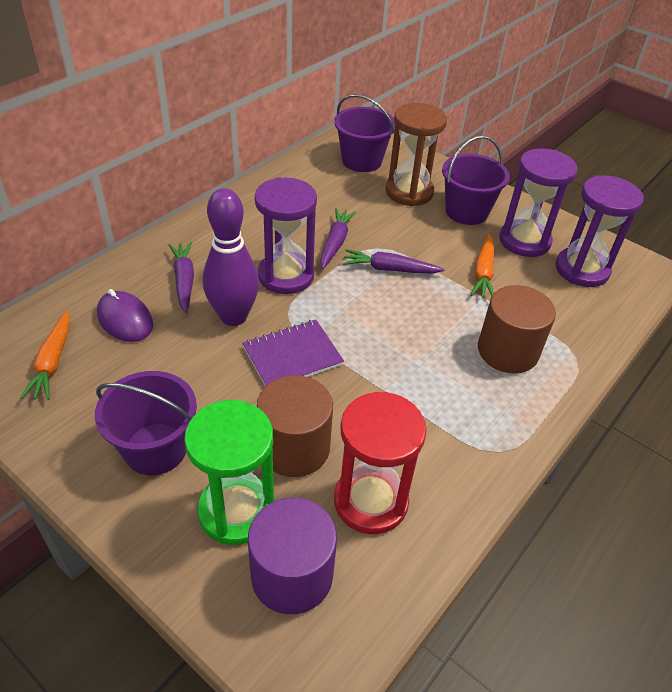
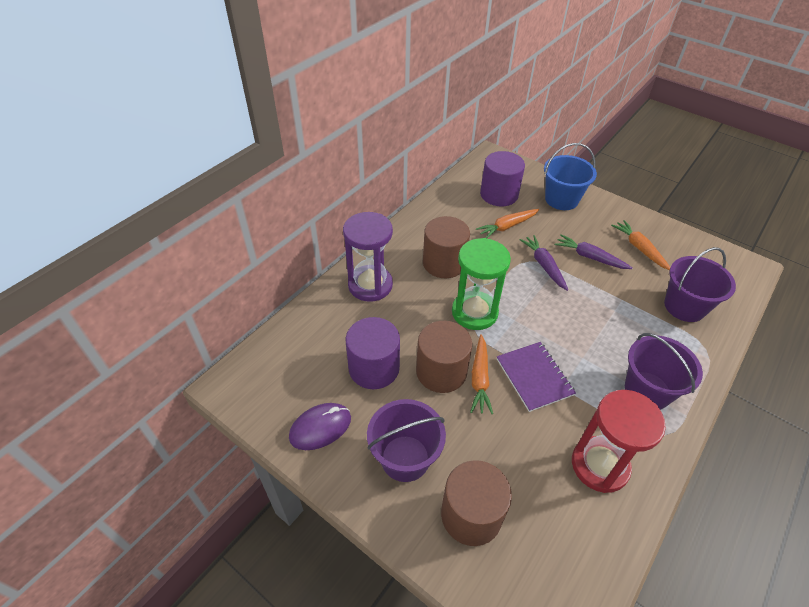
blue bucket: none = 0 -> [544,143,597,210] = 1
brown cylinder: [257,375,333,477] [478,285,556,373] = 2 -> [416,321,472,393] [423,216,470,278] [441,460,512,546] = 3
brown hourglass: [386,103,447,206] = 1 -> none = 0
orange carrot: [20,311,70,400] [471,234,494,298] = 2 -> [470,334,493,414] [476,209,539,238] [611,220,670,270] = 3
purple bowling pin: [203,188,259,326] = 1 -> none = 0
purple carrot: [168,242,194,313] [320,208,357,269] [343,249,445,273] = 3 -> [519,235,568,291] [555,234,633,269] = 2
purple cylinder: [248,497,337,614] = 1 -> [346,317,400,389] [480,151,525,206] = 2
purple hourglass: [255,178,317,294] [499,148,578,257] [555,175,644,287] = 3 -> [343,212,393,302] = 1

